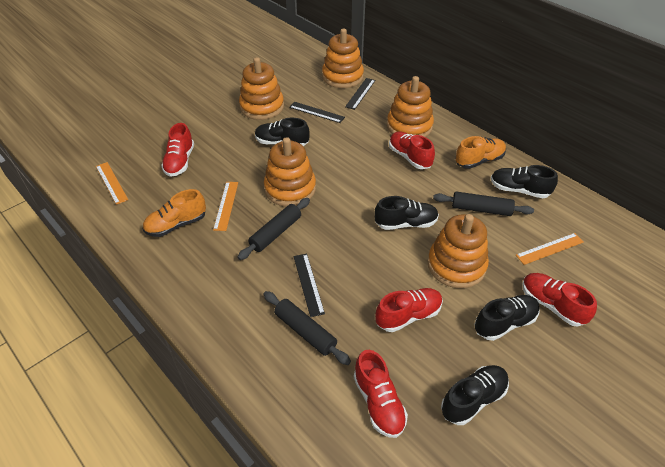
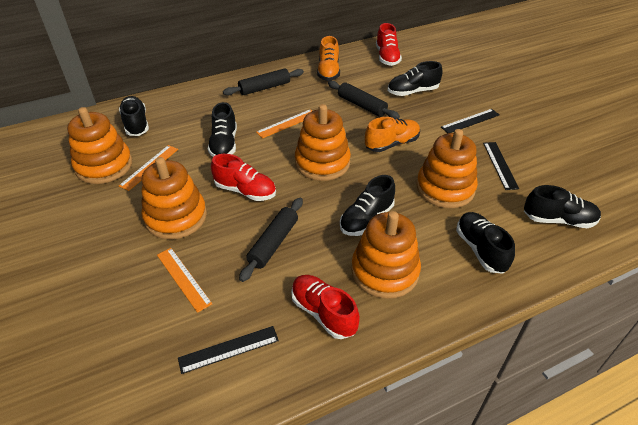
black shoe: [255,118,310,146] [374,196,439,230] [441,365,509,425] [474,295,540,341] [491,165,558,198] = 5 -> [119,96,149,136] [208,102,237,157] [340,175,395,236] [388,61,443,96] [456,212,515,274] [524,185,601,228] = 6
red shoe: [161,123,194,177] [354,350,408,438] [375,288,443,332] [389,132,435,169] [522,273,597,327] = 5 -> [211,154,276,201] [291,275,360,339] [376,23,402,66] = 3

